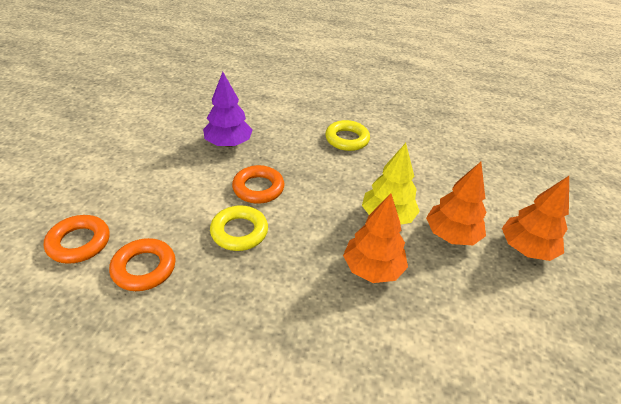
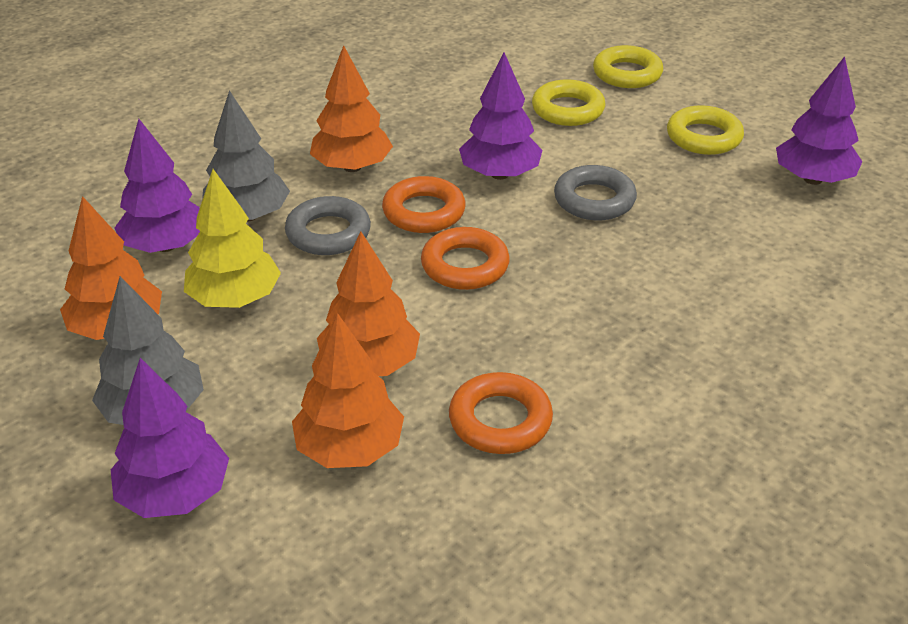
grey ring: none = 0 -> [285,196,371,255] [554,165,637,220] = 2
grey tree: none = 0 -> [92,276,204,425] [202,90,290,222] = 2
orange tree: [343,194,408,283] [426,162,487,245] [502,176,569,261] = 3 -> [60,196,162,340] [292,313,404,468] [310,45,393,172] [317,231,420,376] = 4
purple tree: [203,72,253,147] = 1 -> [111,358,229,518] [114,119,200,253] [459,52,543,180] [776,56,862,185] = 4
yellow ring: [210,205,268,251] [325,120,370,151] = 2 -> [532,79,605,126] [593,45,663,88] [667,105,744,155] = 3

